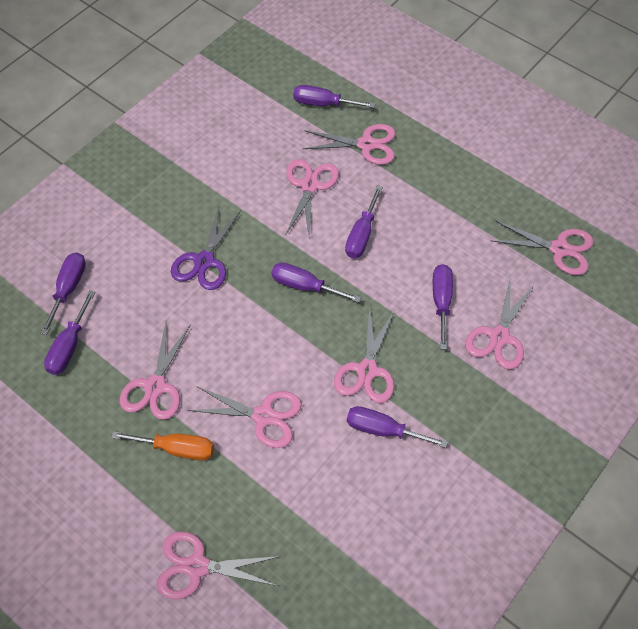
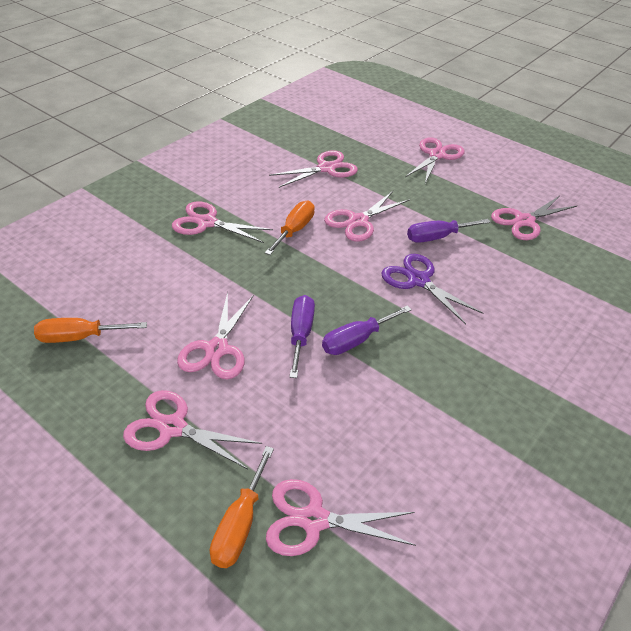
orange screwdriver: [111,431,214,461] = 1 -> [34,318,147,343] [210,446,274,568] [265,201,315,255] = 3
purple screwdriver: [41,253,86,335] [44,290,95,375] [271,263,361,303] [293,85,375,108] [345,186,383,258] [347,406,448,448] [433,264,453,350] = 7 -> [290,295,315,378] [322,305,412,355] [407,219,491,243] = 3

